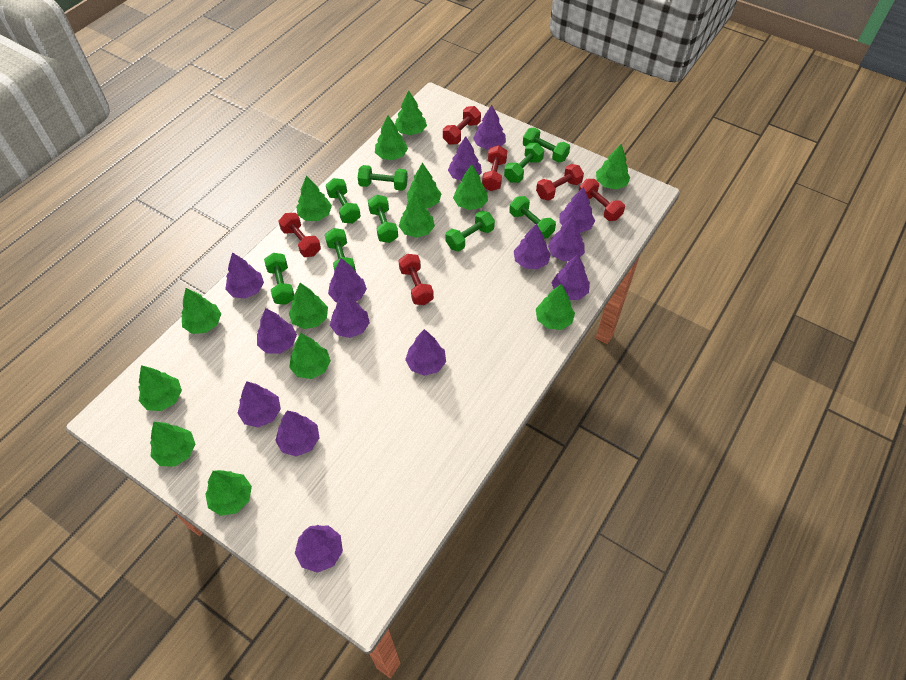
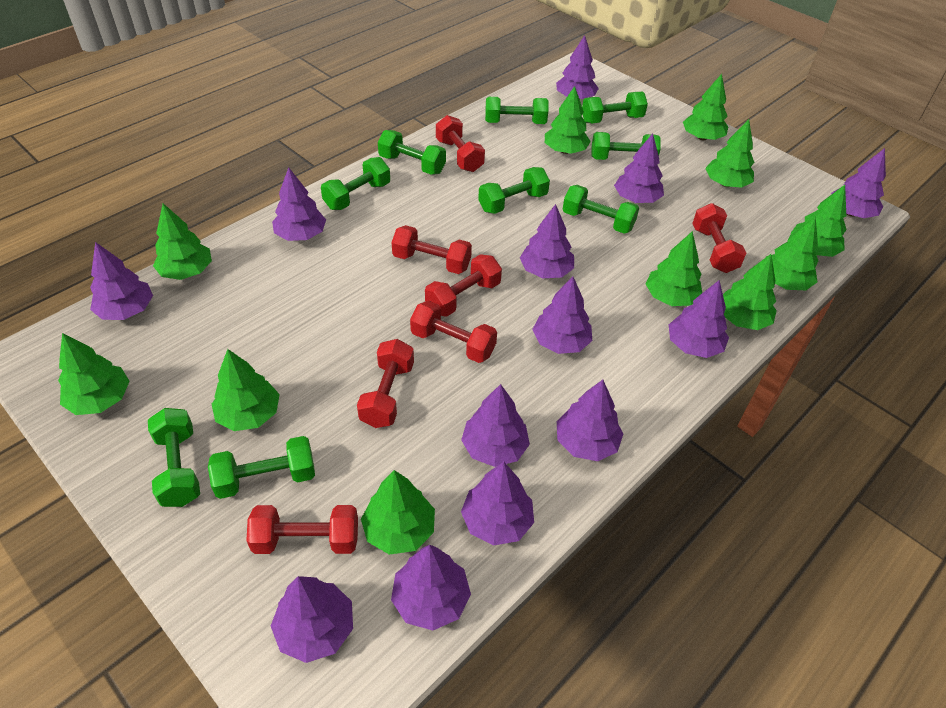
green tree: [139,365,182,411] [150,422,195,467] [181,288,221,334] [205,470,252,516] [289,283,328,329] [289,333,331,379] [296,176,332,221] [375,116,408,160] [395,90,427,135] [399,192,435,238] [407,163,442,208] [453,164,488,210] [536,284,575,330] [596,144,630,189] = 14 -> [58,333,130,415] [153,203,212,280] [212,349,280,431] [361,470,435,555] [545,86,591,154] [646,231,702,306] [683,74,728,140] [705,119,754,188] [723,254,777,330] [766,217,818,290] [791,185,847,257] = 11
purple tree: [225,252,264,299] [237,381,281,428] [257,308,297,354] [275,411,319,457] [295,525,343,573] [328,258,367,302] [330,291,370,338] [405,329,446,376] [448,136,482,181] [473,105,506,150] [514,223,551,270] [548,216,585,261] [552,254,590,300] [559,187,595,233] = 14 -> [90,242,153,320] [271,576,353,663] [272,167,326,241] [391,545,471,631] [461,384,530,467] [461,462,534,546] [520,204,574,278] [532,276,592,354] [556,35,599,99] [557,380,623,461] [614,133,664,203] [669,280,729,358] [831,148,886,218] = 13
red dumbbell: [278,213,321,257] [399,254,434,305] [443,106,481,145] [482,145,507,191] [536,164,584,201] [579,179,625,221] = 6 -> [246,505,358,554] [357,339,414,428] [392,225,472,274] [410,301,497,363] [425,254,502,317] [436,115,485,172] [692,203,746,273] = 7

